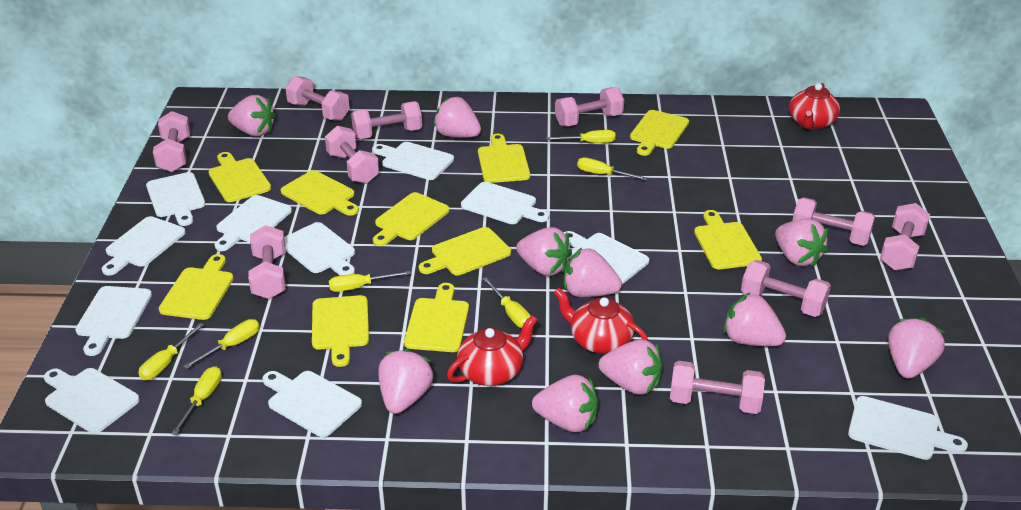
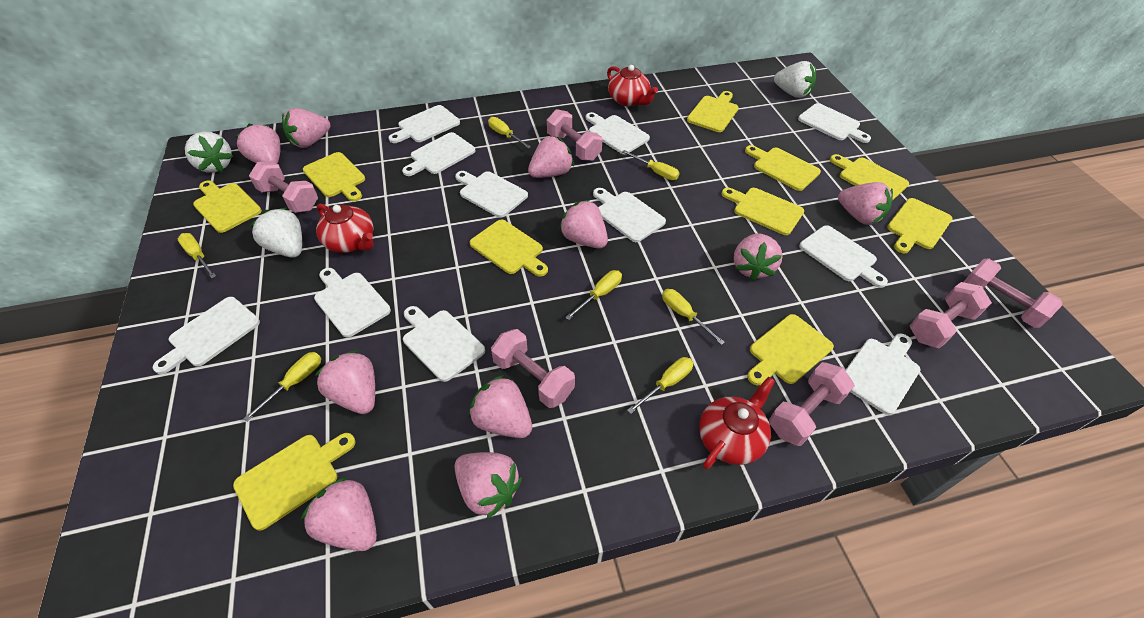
pink dumbbell: [153,111,190,172] [248,225,286,299] [285,76,350,121] [325,126,379,184] [351,101,422,139] [555,87,624,127] [670,361,765,414] [741,260,831,317] [792,197,875,246] [880,203,930,270] = 10 -> [249,161,318,213] [491,329,575,408] [547,109,602,161] [769,362,855,446] [910,282,992,348] [964,259,1062,328] = 6
white strawberry: none = 0 -> [185,131,233,173] [250,208,302,258] [774,61,816,98] = 3

